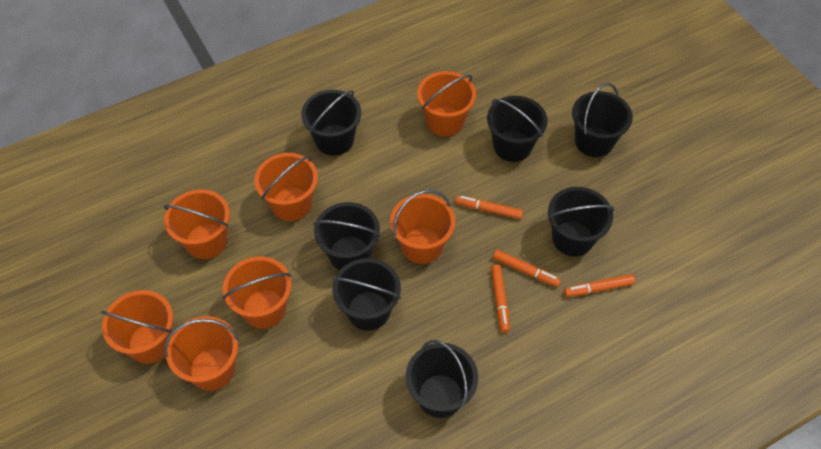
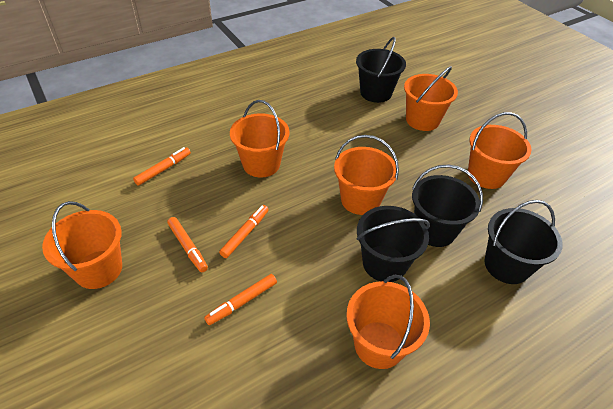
black bucket: [301,90,361,156] [313,202,381,270] [332,258,401,331] [406,340,478,418] [487,96,548,162] [547,187,615,256] [572,83,633,157] = 7 -> [356,37,406,103] [357,206,430,282] [412,164,483,247] [485,200,563,284] = 4
orange bucket: [101,290,173,364] [164,190,230,259] [164,316,239,391] [223,256,291,329] [254,153,318,221] [390,190,455,264] [417,71,476,136] = 7 -> [42,201,122,289] [230,100,290,178] [334,135,399,215] [346,275,430,369] [404,66,458,131] [468,112,531,189] = 6

